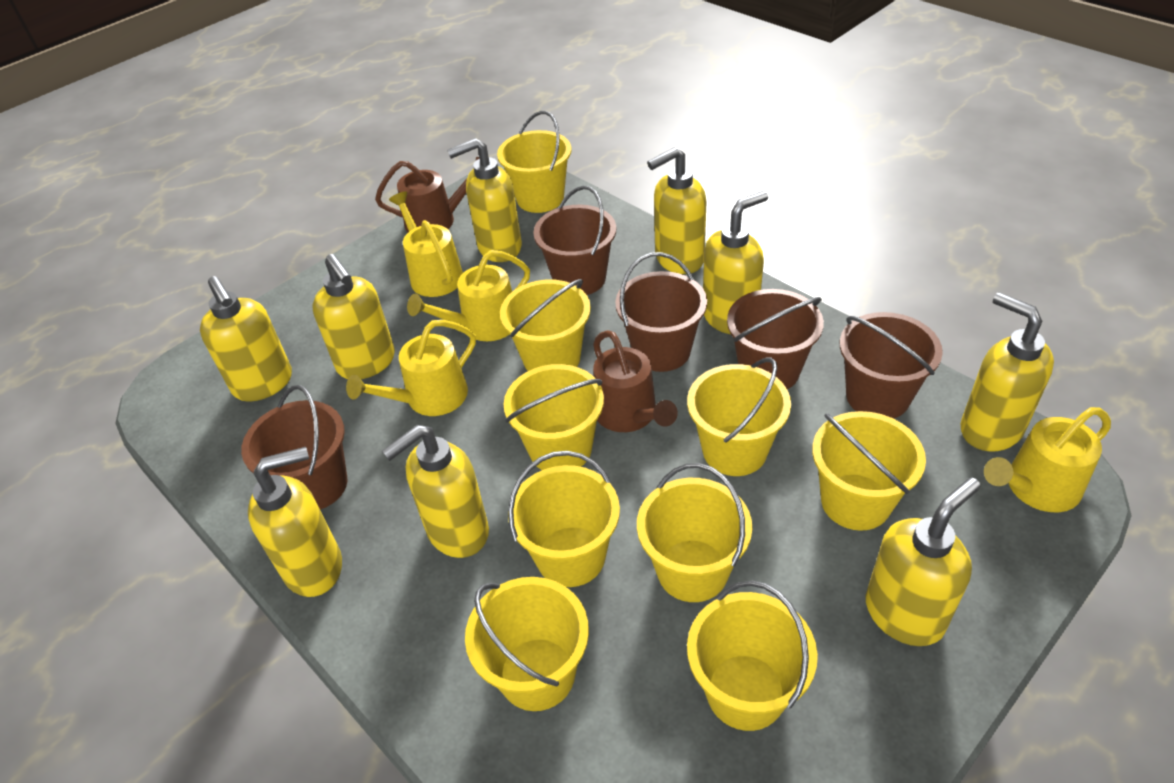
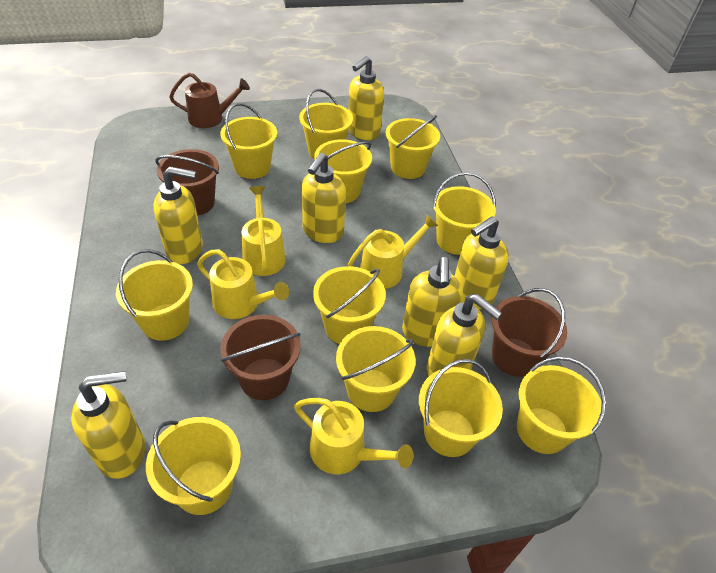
brown bucket: [241,385,348,510] [533,185,616,295] [615,252,707,372] [727,289,824,389] [840,312,943,419] = 5 -> [155,149,219,216] [220,315,301,400] [492,288,567,377] = 3
brown watering can: [375,157,480,232] [593,330,678,432] = 2 -> [169,73,250,128] = 1
yellow bucket: [465,577,589,711] [497,111,572,213] [500,279,591,371] [503,364,604,470] [508,451,620,587] [637,463,752,602] [687,357,791,476] [687,581,818,731] [812,411,926,531] = 9 -> [116,249,193,341] [146,417,241,515] [220,103,277,179] [299,89,353,159] [313,266,386,344] [314,139,372,203] [336,326,415,412] [386,115,440,179] [419,359,503,457] [433,172,496,255] [517,357,606,454] = 11
yellow soap dispenser: [200,276,292,401] [248,447,342,597] [313,254,395,379] [382,425,489,558] [447,138,522,262] [647,147,707,274] [703,191,768,334] [866,478,981,646] [961,292,1054,452] = 9 -> [71,371,145,479] [154,167,203,264] [302,153,346,243] [348,56,384,140] [402,257,463,347] [427,294,502,376] [455,216,509,309] = 7

